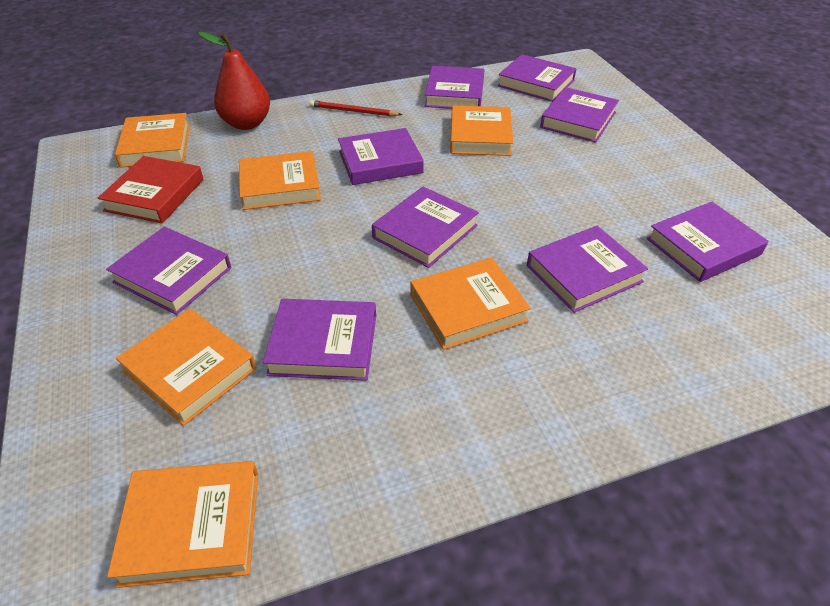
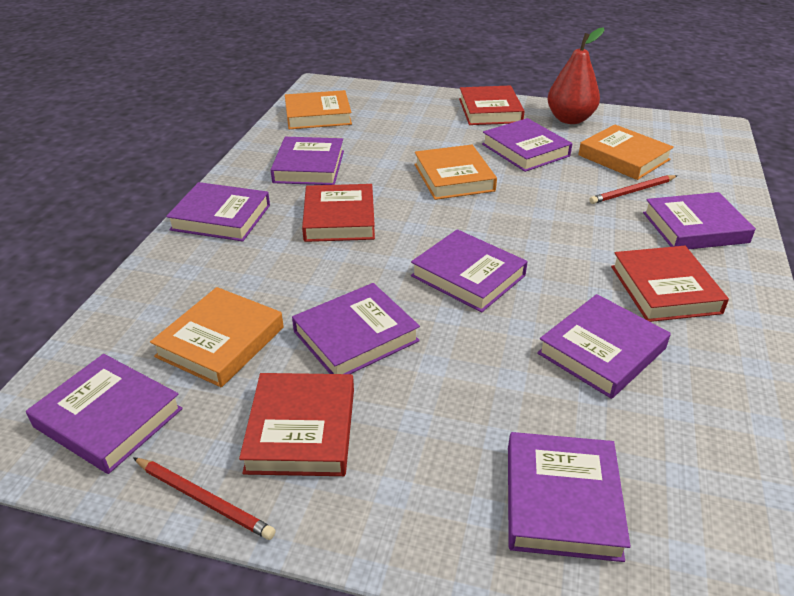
orange book: [107,461,258,588] [115,113,190,168] [116,308,256,426] [239,151,321,210] [411,257,531,350] [450,105,513,156] = 6 -> [150,287,284,387] [285,90,352,129] [414,145,497,200] [578,124,674,180] = 4
red book: [98,156,203,223] = 1 -> [239,373,354,476] [302,184,375,242] [459,85,525,125] [611,246,729,322] = 4
red pencil: [309,100,402,116] = 1 -> [133,457,276,540] [589,175,677,204] = 2

